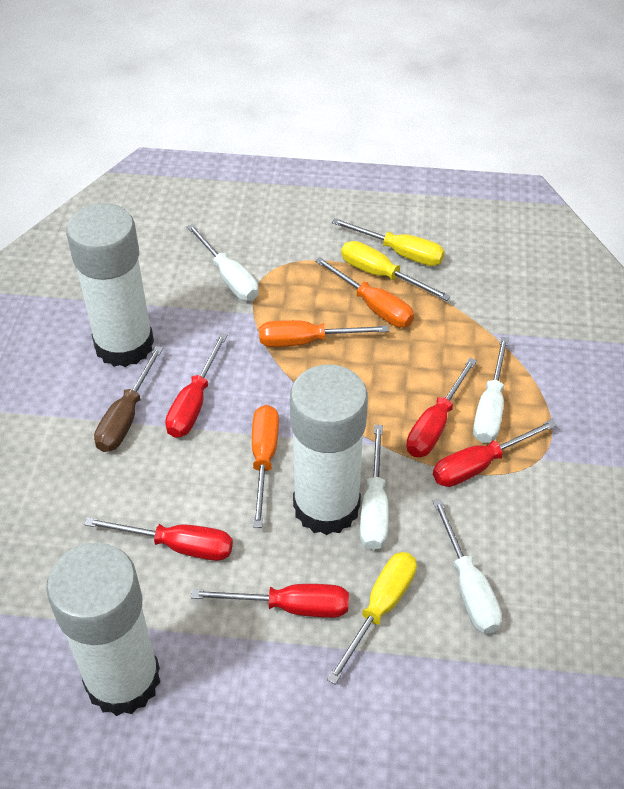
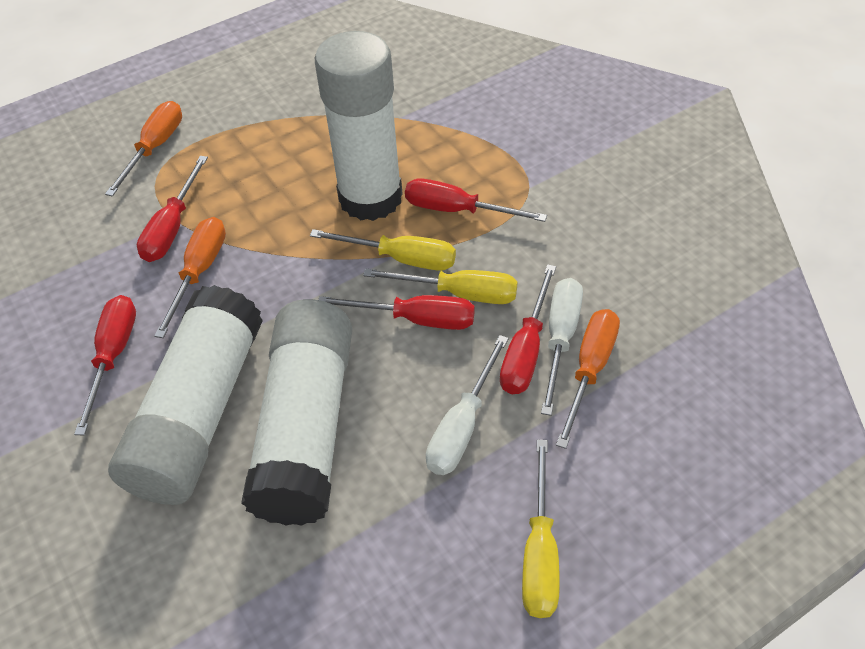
brown screwdriver: [94,346,163,452] = 1 -> none = 0
white screwdriver: [187,224,259,301] [360,425,389,550] [433,499,502,634] [473,337,509,443] = 4 -> [426,335,509,475] [541,278,583,416] = 2

